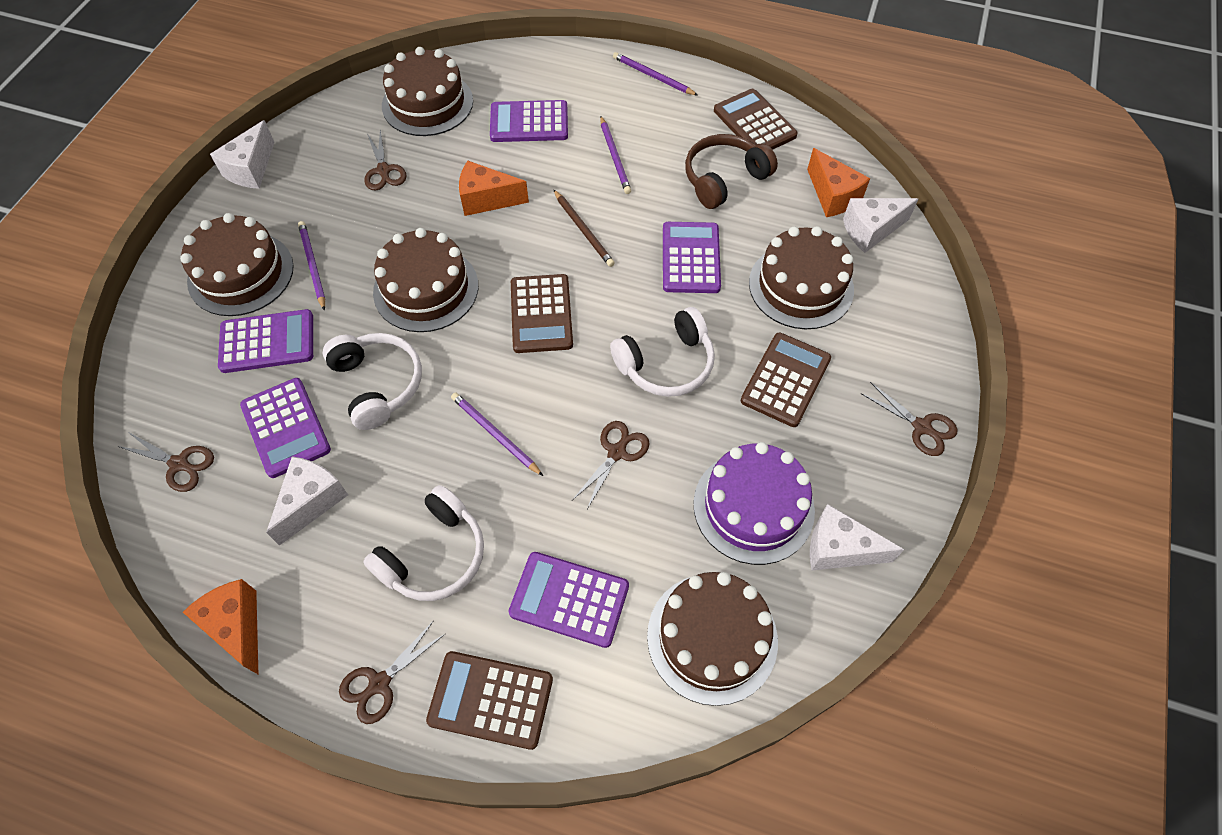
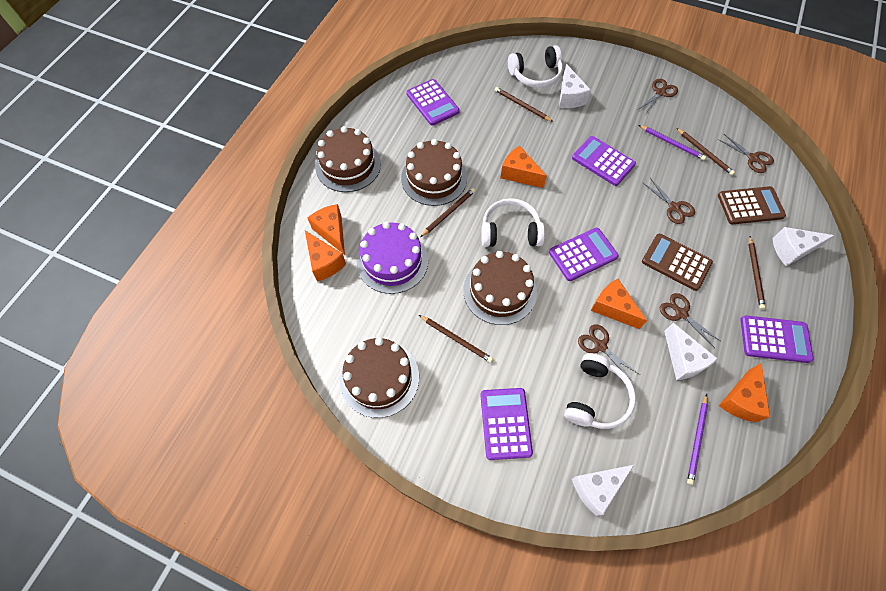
brown cake: [180,213,294,316] [373,228,478,332] [382,47,473,136] [647,572,778,706] [749,226,854,329] = 5 -> [315,126,381,192] [340,337,419,418] [401,139,467,206] [463,251,537,325] = 4
brown calculator: [426,651,553,750] [511,274,573,353] [714,89,798,150] [741,333,831,427] = 4 -> [642,234,713,291] [718,186,786,224] = 2
brown headphones: [685,134,778,209] = 1 -> none = 0
brown pencil: [554,190,615,267] = 1 -> [419,315,493,363] [420,188,475,237] [495,87,553,122] [676,128,735,175] [748,236,766,309] = 5
orange cheese: [183,579,258,674] [459,161,529,216] [807,148,870,217] = 3 -> [305,231,346,281] [308,204,345,255] [500,146,547,188] [591,279,647,329] [719,363,770,422] = 5
purple pencil: [298,221,325,311] [451,392,543,476] [600,116,631,194] [613,52,698,96] = 4 -> [639,125,706,160] [687,394,708,485] = 2

